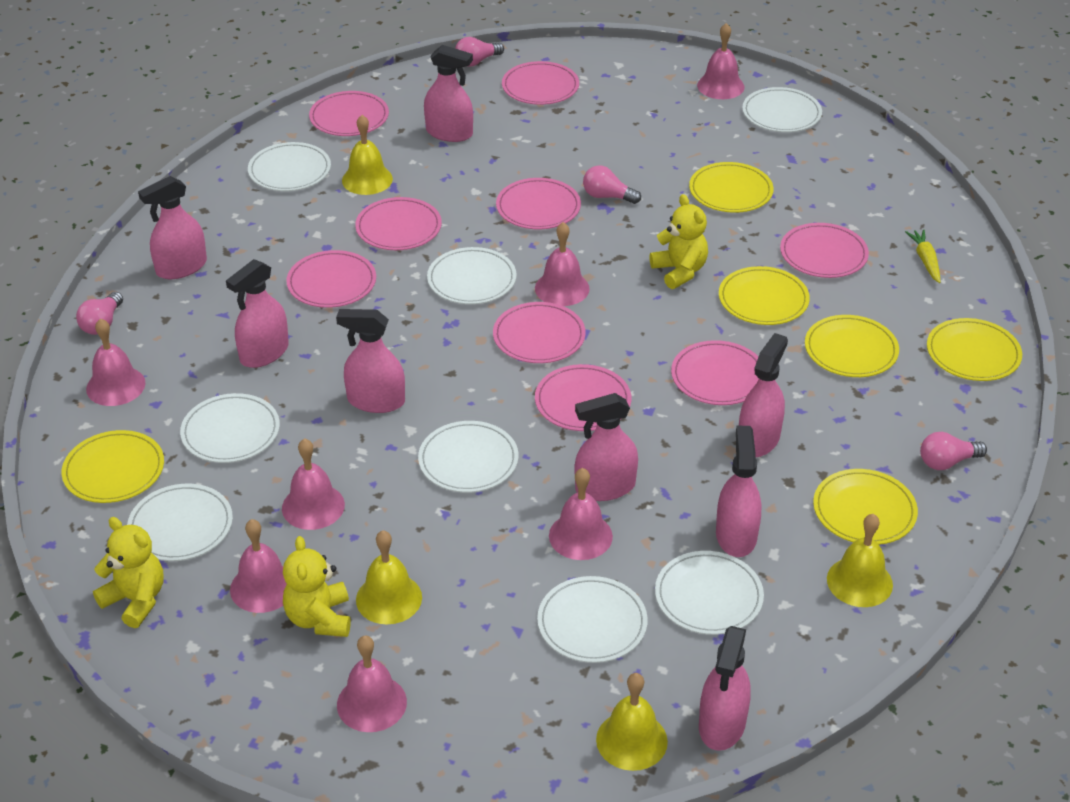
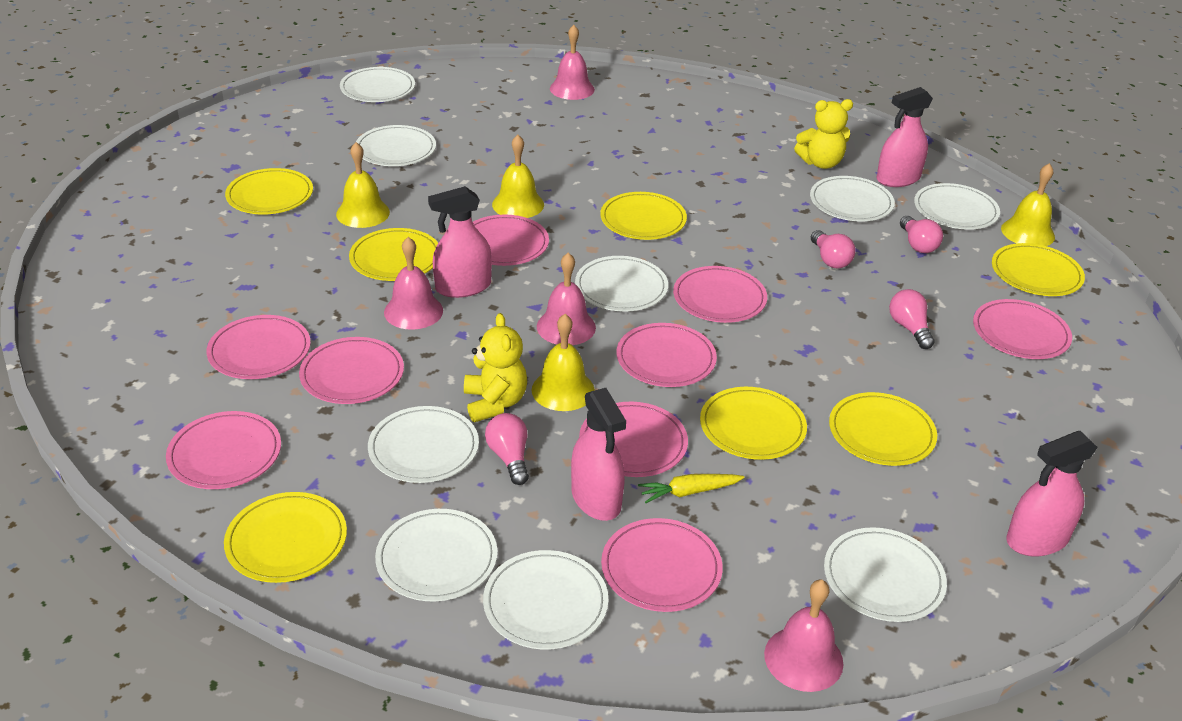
pink bell: [86,318,145,406] [230,519,287,613] [282,438,345,530] [337,635,407,732] [535,222,590,306] [549,468,613,560] [697,23,744,99] = 7 -> [384,237,443,330] [537,252,596,345] [550,25,595,100] [764,580,843,692] = 4
pink spray bottle: [138,176,207,279] [226,259,289,368] [336,309,405,413] [424,45,473,142] [575,393,638,501] [699,626,751,751] [716,426,761,557] [739,333,788,457] = 8 -> [428,186,492,298] [571,388,626,521] [876,87,933,187] [1006,431,1098,556] = 4
white plate: [127,484,233,561] [180,393,280,463] [248,142,331,191] [418,421,518,493] [427,247,517,304] [537,576,648,663] [655,551,764,635] [742,87,822,132] = 8 -> [340,67,415,102] [356,125,436,166] [368,406,479,483] [375,509,497,601] [483,550,609,649] [575,256,668,312] [810,176,895,221] [824,527,947,622] [914,183,1000,230] = 9
yellow plate: [62,430,164,503] [689,162,774,213] [719,266,810,325] [805,315,899,377] [813,469,918,545] [927,318,1022,381] = 6 -> [224,492,347,583] [225,168,313,215] [349,228,438,281] [600,192,687,240] [700,387,807,460] [829,392,937,466] [992,243,1085,296] = 7
yellow teddy bear: [93,517,164,628] [283,536,351,637] [650,194,708,289] = 3 -> [464,313,527,422] [794,99,853,169] = 2

